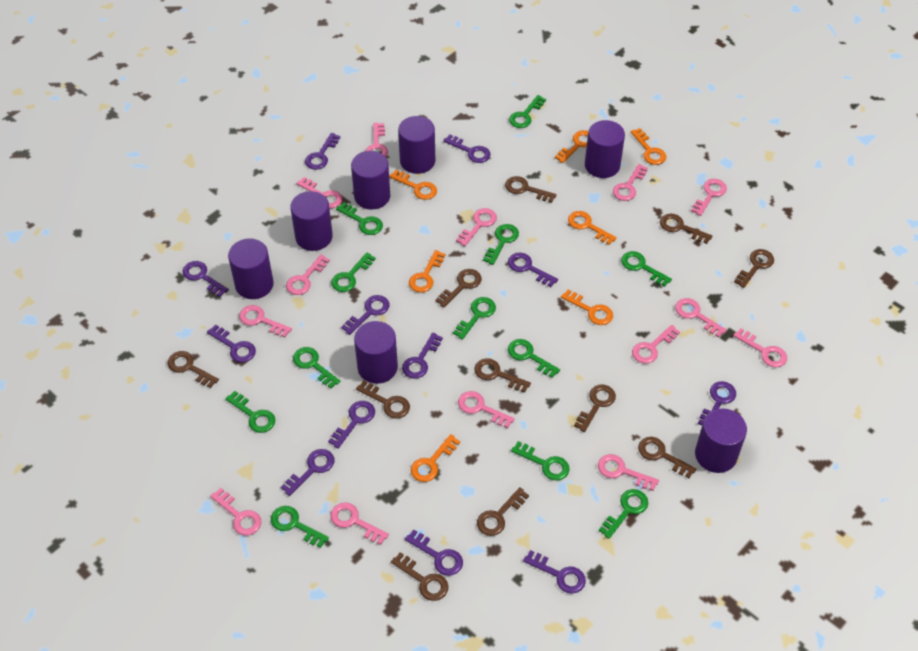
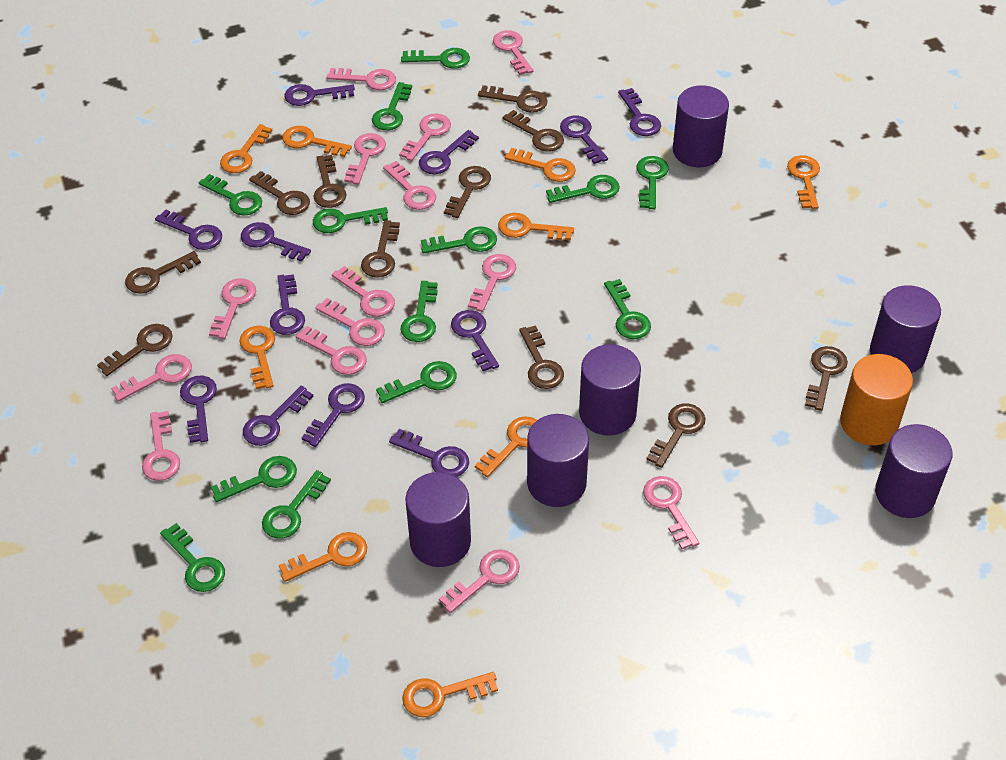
green key: [225,391,276,433] [271,506,329,548] [293,347,340,388] [331,252,376,292] [336,202,383,235] [453,297,496,340] [483,224,519,265] [508,339,560,378] [509,95,546,128] [511,441,570,481] [599,489,648,539] [621,251,672,287] = 12 -> [160,523,225,592] [199,174,262,216] [211,456,297,502] [262,470,331,539] [313,207,388,233] [372,82,412,130] [376,361,457,403] [400,281,438,342] [401,48,470,69] [421,226,497,254] [546,175,620,203] [604,279,651,339] [637,156,669,209] = 13
orange cylinder: none = 0 -> [840,354,913,445] = 1
orange key: [389,170,437,200] [409,250,445,293] [411,434,460,482] [555,130,588,163] [561,289,613,325] [568,211,617,245] [631,128,666,165] = 7 -> [220,124,272,173] [239,326,275,389] [279,532,367,582] [282,126,352,157] [402,672,498,717] [475,416,537,477] [498,213,574,240] [505,148,576,182] [787,155,820,209] = 9
purple cylinder: [228,239,274,299] [290,191,333,251] [351,151,390,210] [354,321,398,384] [398,116,435,174] [585,120,625,178] [695,408,747,473] = 7 -> [405,472,471,567] [527,414,589,507] [579,344,641,436] [673,85,729,167] [870,285,941,373] [875,424,952,518] = 6

